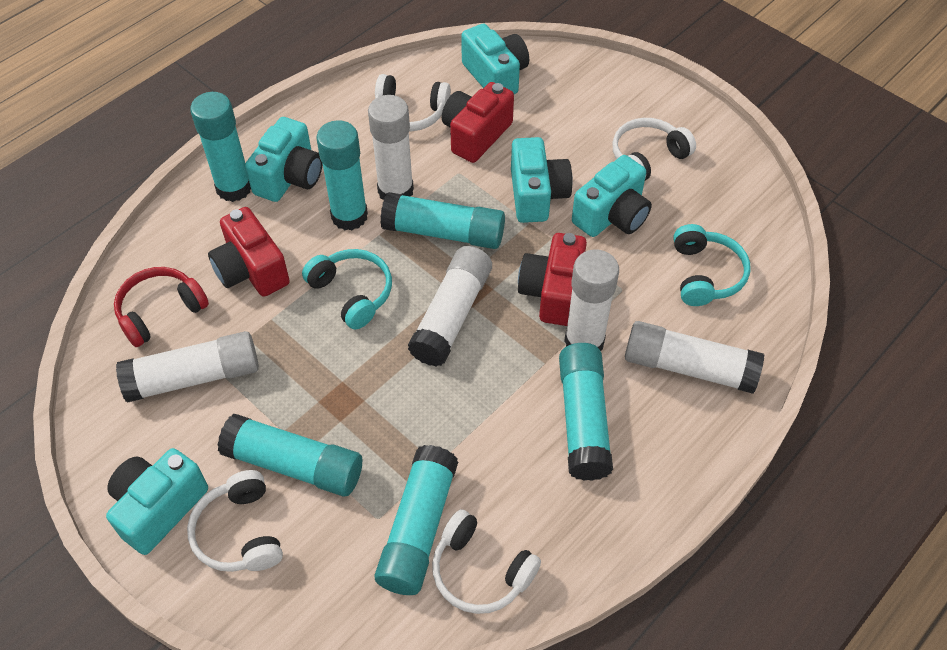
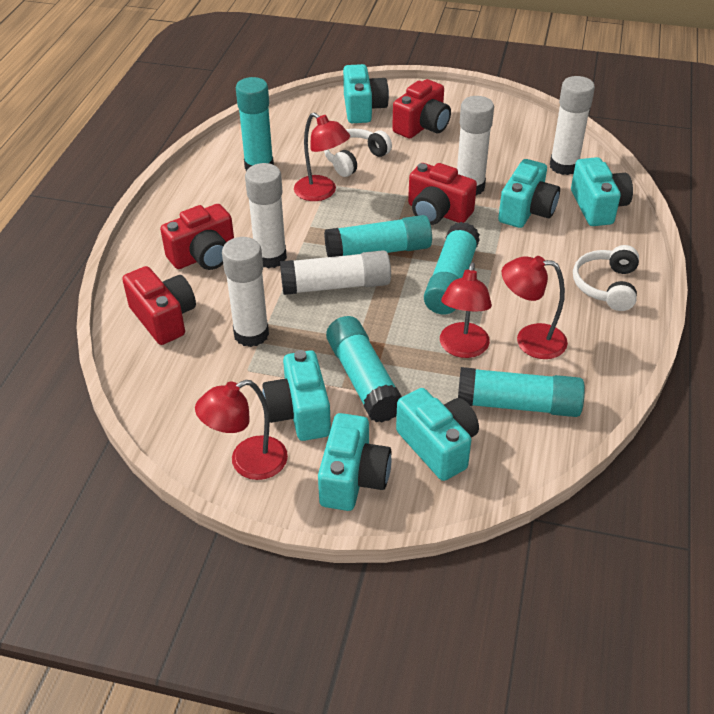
red camera: [208,207,290,297] [442,82,514,163] [518,233,587,326] = 3 -> [122,266,196,345] [160,204,234,270] [392,79,451,139] [408,163,477,225] = 4
red headphones: [114,267,209,347] = 1 -> none = 0
red lamp: none = 0 -> [195,380,288,480] [294,113,350,201] [440,262,492,358] [502,256,568,359] = 4
turquoise camera: [106,448,208,555] [245,117,323,202] [461,24,529,94] [511,137,573,223] [572,155,652,237] = 5 -> [262,350,331,441] [318,413,392,511] [343,64,389,123] [396,388,479,481] [498,159,560,228] [571,157,633,226] = 6
turquoise glue stick: [190,92,251,202] [217,414,362,497] [316,120,368,230] [374,445,458,595] [380,192,505,249] [559,343,613,481] = 6 -> [236,77,274,171] [324,215,432,257] [326,316,402,422] [424,222,480,314] [458,367,585,417] = 5
turquoise headphones: [302,249,392,330] [673,224,750,306] = 2 -> none = 0
white headphones: [187,470,283,572] [375,74,451,131] [432,509,541,614] [612,118,696,181] = 4 -> [324,129,392,177] [573,245,639,311] = 2

